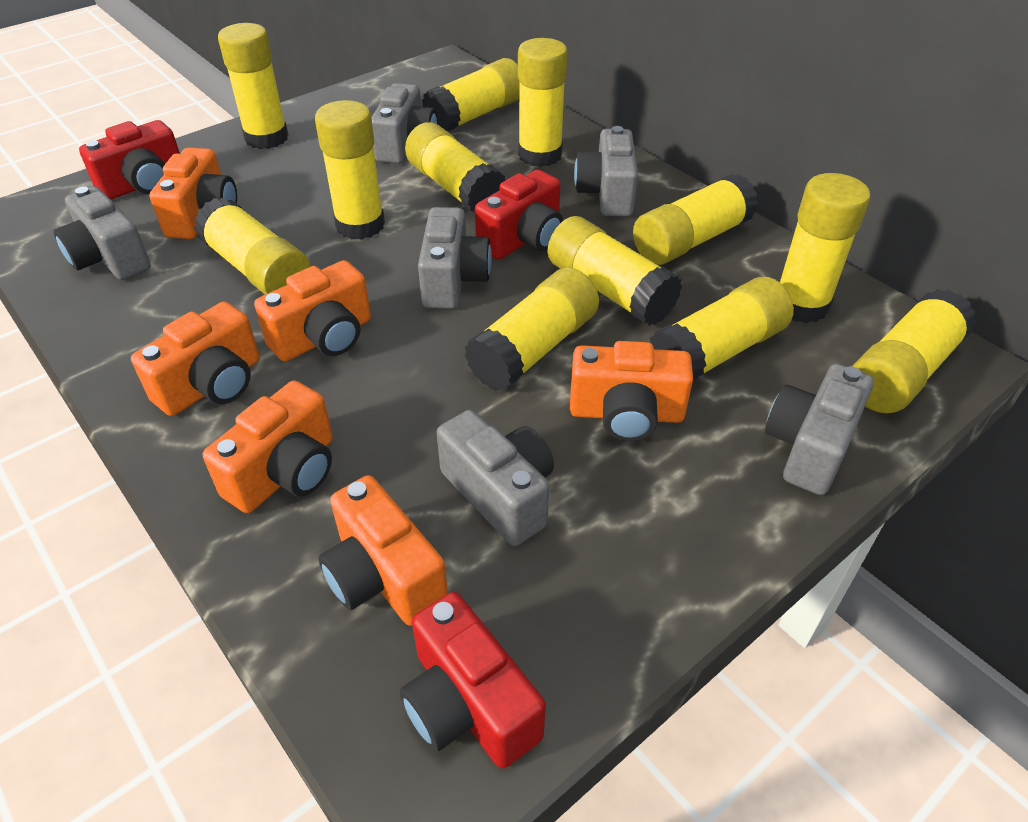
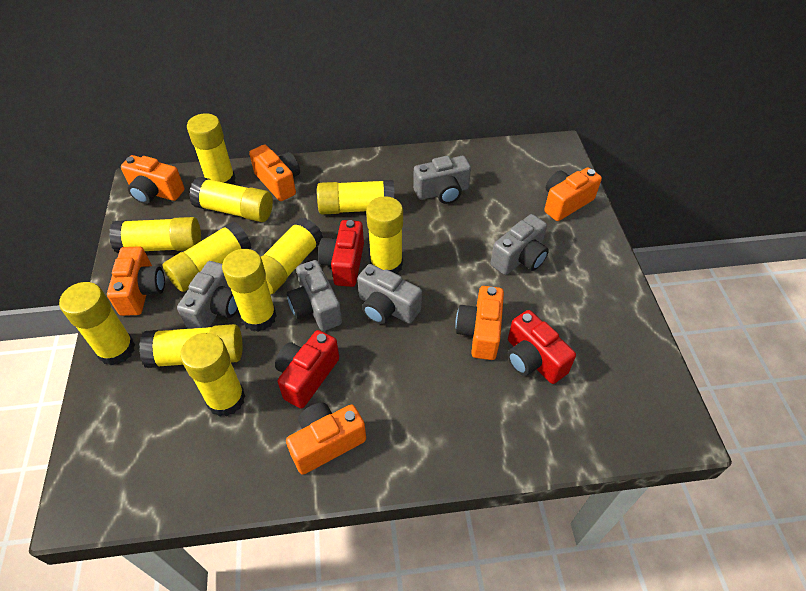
grey camera: [54,186,150,280] [371,83,438,164] [418,207,492,309] [437,410,554,546] [574,126,638,216] [765,364,874,495] = 6 -> [177,261,238,329] [287,260,342,331] [357,264,422,324] [413,156,471,204] [490,214,549,275] = 5
yellow glue stick: [194,197,311,294] [218,23,288,149] [315,100,385,240] [405,122,505,214] [422,58,519,132] [465,268,599,392] [518,38,568,167] [548,216,682,326] [633,174,758,265] [650,277,794,381] [780,173,871,323] [853,289,976,413] = 12 -> [59,282,135,365] [109,217,201,253] [139,324,243,368] [163,221,251,292] [180,333,245,416] [187,113,236,184] [189,177,273,222] [222,249,277,332] [261,218,323,295] [317,180,395,215] [366,196,403,274] = 11

